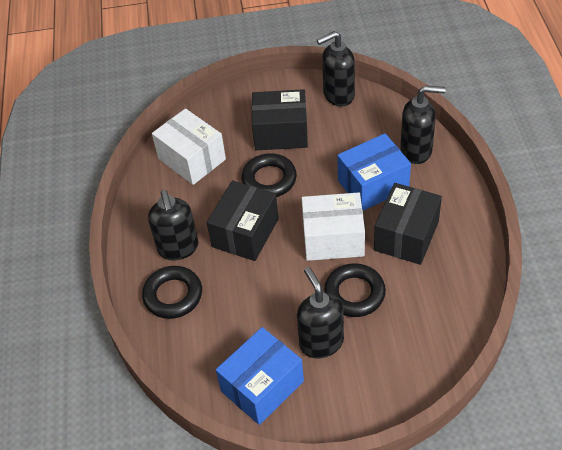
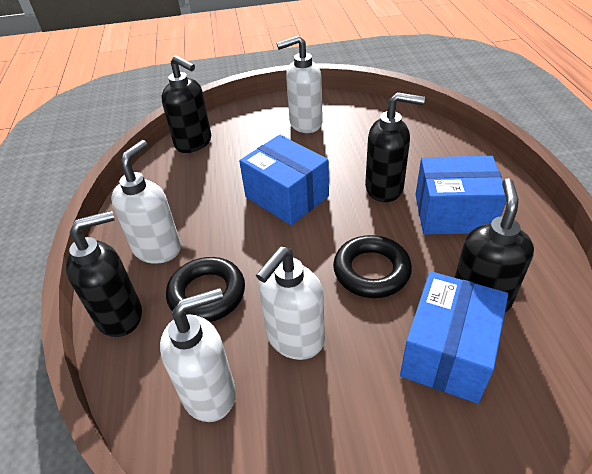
black box: [207,181,279,261] [252,89,308,150] [374,183,442,265] = 3 -> none = 0
black ring: [142,266,202,319] [242,153,297,197] [324,263,386,317] = 3 -> [166,257,245,322] [333,235,412,298] = 2
blue box: [216,327,304,425] [337,133,411,211] = 2 -> [239,135,329,225] [400,271,508,404] [416,156,506,234] = 3
white box: [152,108,226,185] [302,192,365,261] = 2 -> none = 0
white soap dispenser: none = 0 -> [111,140,181,264] [160,288,236,422] [256,246,325,360] [277,36,323,133] = 4

